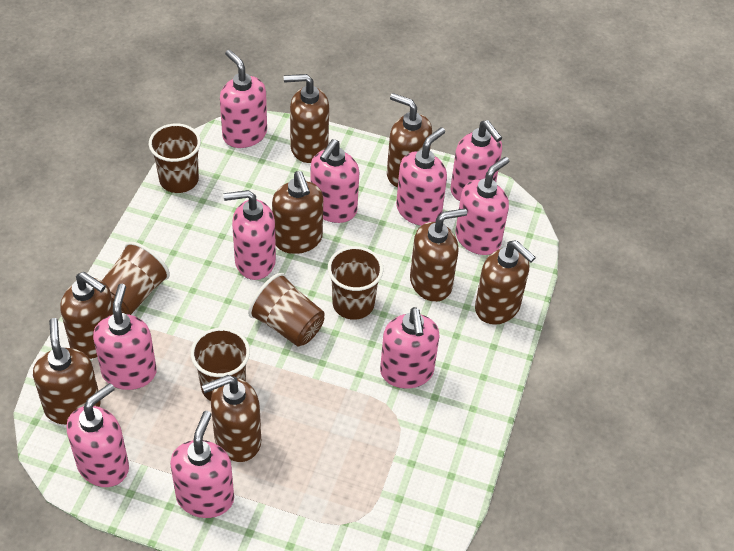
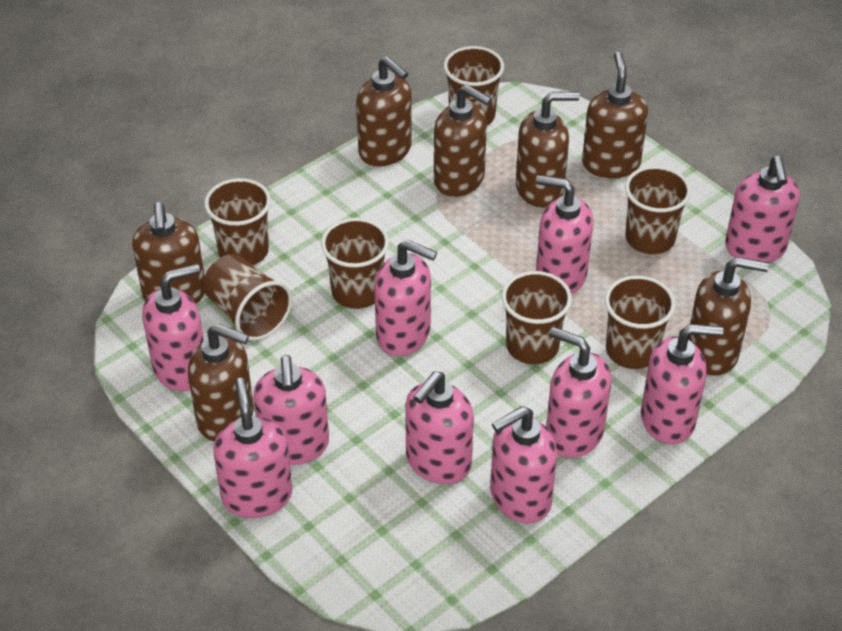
brown cup: [102,242,170,315] [149,123,201,193] [191,328,250,401] [248,273,325,346] [328,246,383,320] = 5 -> [203,254,292,341] [204,178,271,265] [321,218,389,309] [444,46,504,125] [502,271,572,364] [605,276,676,369] [625,166,691,254] = 7
brown soap dispenser: [33,318,101,425] [60,272,113,359] [202,375,261,462] [272,171,323,254] [284,74,329,163] [387,93,432,187] [410,208,467,302] [475,240,536,325] = 8 -> [132,202,205,304] [188,324,254,441] [356,56,412,166] [434,85,492,197] [516,92,580,208] [582,52,648,179] [688,257,769,376] = 7

